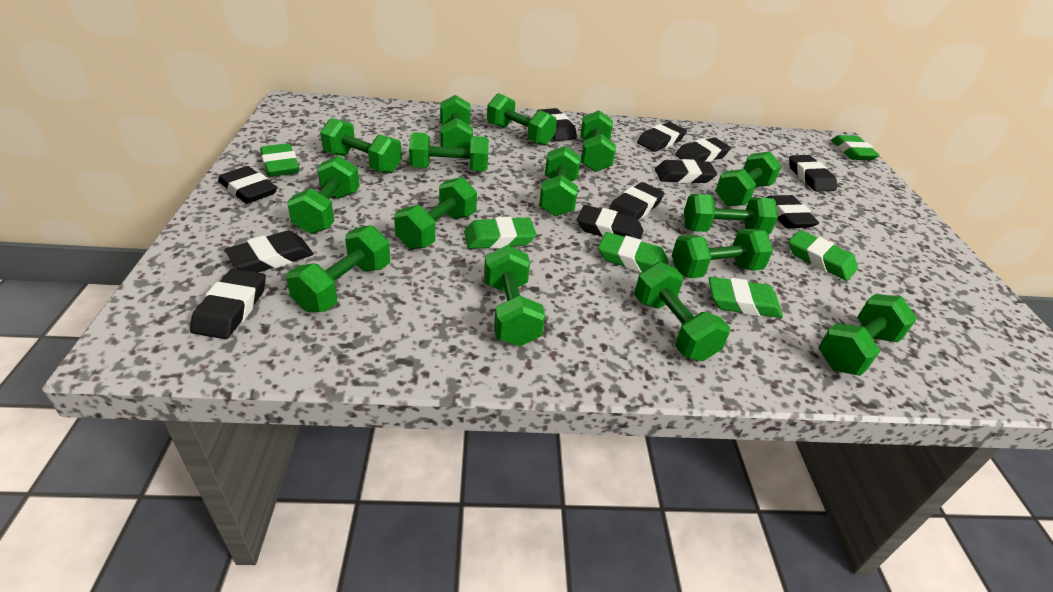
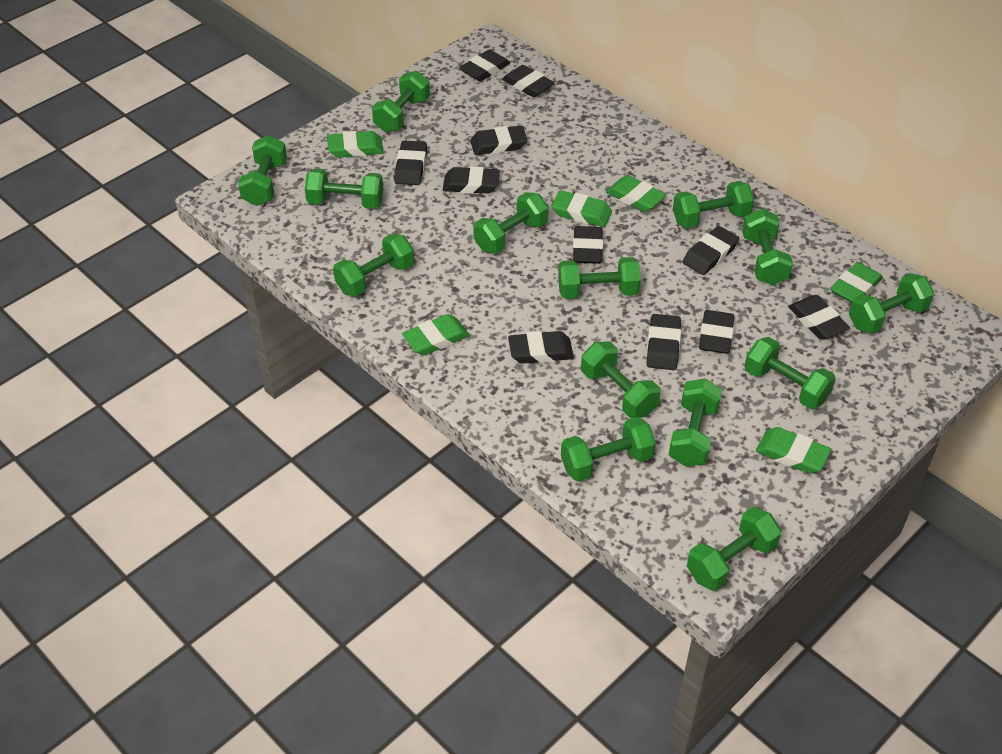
green dumbbell: [286,225,390,312] [287,156,360,234] [320,118,402,173] [394,177,477,249] [409,132,489,172] [440,95,473,149] [484,245,545,347] [487,93,557,146] [539,146,581,217] [581,110,616,172] [634,262,730,361] [672,229,773,278] [684,194,778,235] [715,151,782,206] [818,294,917,376] = 15 -> [238,135,287,206] [305,169,383,209] [333,233,414,297] [372,71,430,133] [473,192,548,254] [558,257,641,299] [561,417,656,482] [581,341,660,418] [669,379,722,466] [673,181,754,228] [687,507,782,591] [742,209,793,285] [744,337,836,409] [849,273,934,334] = 14

